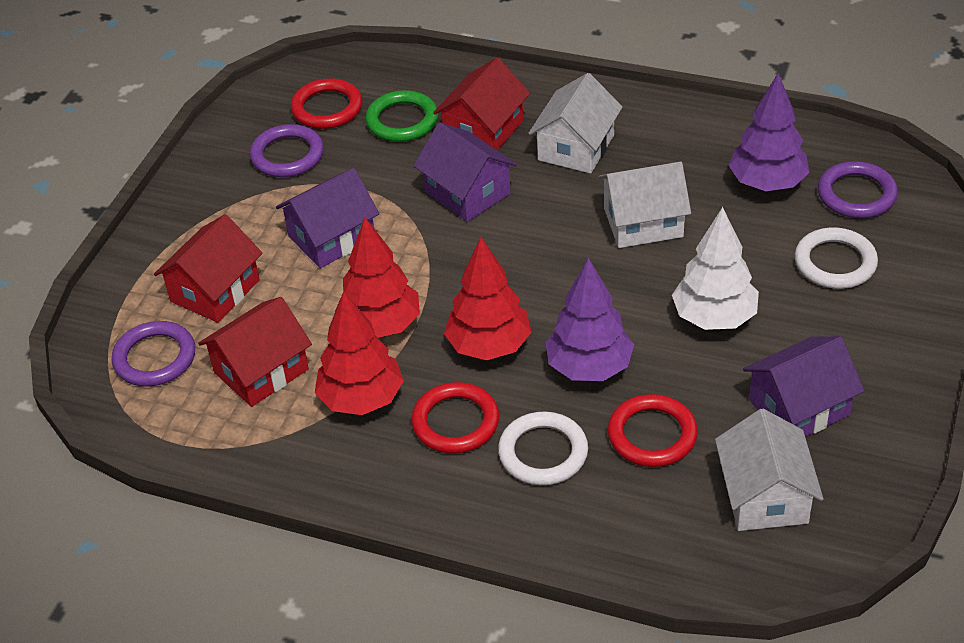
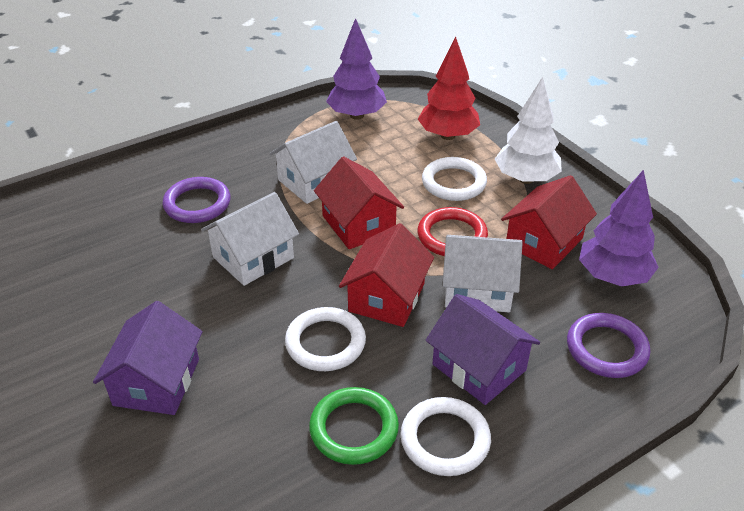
purple house: [276,168,379,268] [413,122,517,222] [743,336,864,437] = 3 -> [93,301,203,415] [426,294,540,405] = 2
purple ring: [112,321,195,387] [250,124,324,177] [818,161,898,218] = 3 -> [163,177,231,223] [567,313,650,378] = 2
red ring: [291,79,362,129] [411,382,499,453] [607,394,698,467] = 3 -> [417,207,488,256] = 1
red tree: [315,291,404,415] [335,217,420,338] [444,237,531,360] = 3 -> [418,37,480,140] = 1
white ring: [498,411,588,485] [795,227,878,289] = 2 -> [285,307,366,371] [400,397,491,476] [422,157,487,201] = 3

